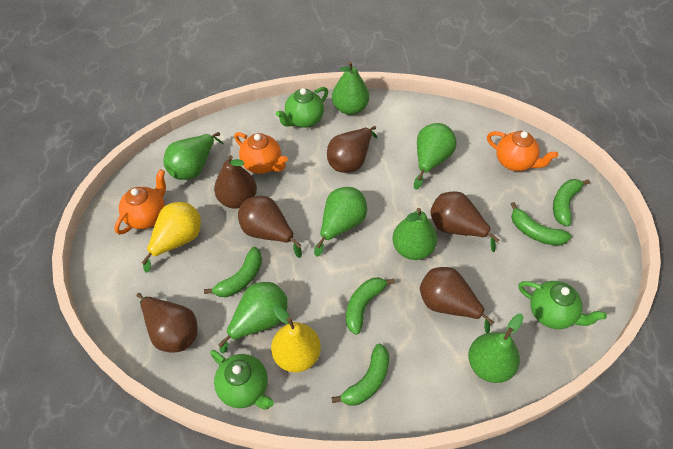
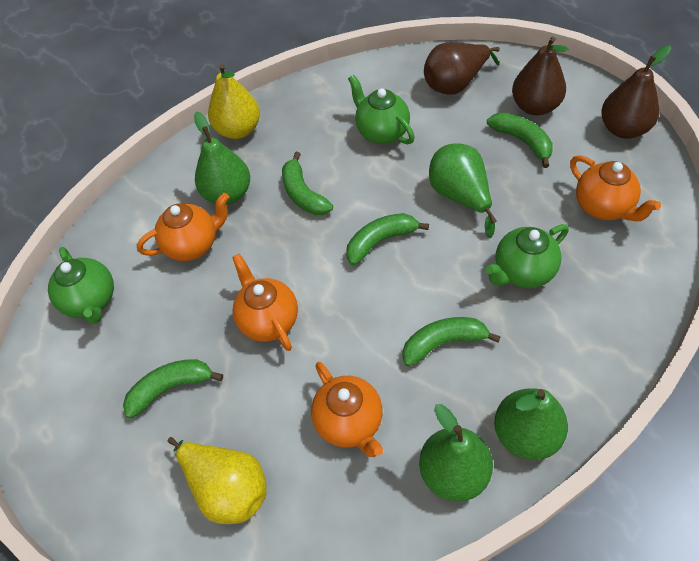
brown pear: [136,293,197,352] [214,155,257,209] [238,196,302,258] [327,126,377,173] [420,267,494,333] [430,191,499,252] = 6 -> [424,43,500,95] [512,37,568,115] [601,45,671,139] = 3
green pear: [164,132,224,180] [218,282,288,354] [314,187,367,256] [332,61,369,115] [392,208,437,260] [414,123,456,190] [468,314,524,383] = 7 -> [194,112,250,205] [419,404,493,502] [429,143,497,238] [494,388,568,460] = 4
orange teapot: [114,169,166,235] [234,132,288,174] [487,131,558,171] = 3 -> [137,193,229,261] [232,254,298,351] [311,362,383,457] [570,155,661,221] = 4

